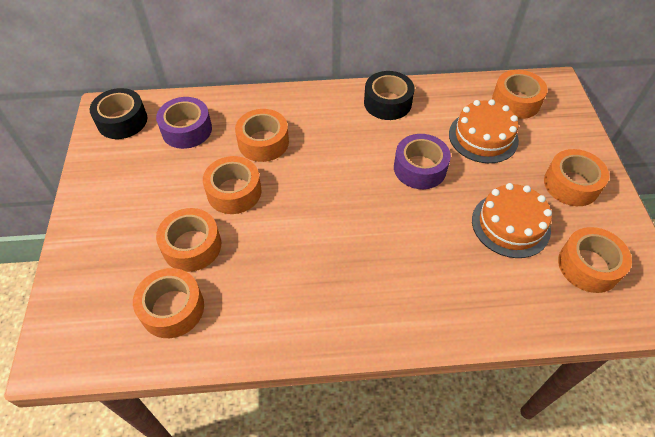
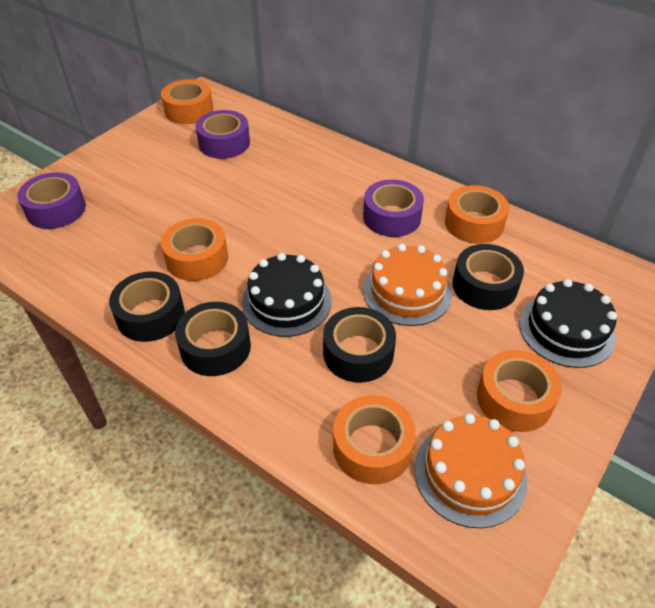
black cake: none = 0 -> [242,253,332,337] [519,279,617,368] = 2
black tape: [90,88,147,139] [364,71,415,120] = 2 -> [109,271,185,342] [175,302,251,376] [323,307,396,383] [453,244,524,310] = 4
orange tape: [133,268,204,338] [156,208,221,272] [203,156,262,214] [235,109,289,162] [492,70,548,119] [544,149,609,206] [558,227,632,293] = 7 -> [161,79,213,124] [161,218,228,281] [333,395,416,484] [445,185,509,244] [477,350,562,432] = 5
purple tape: [156,97,212,149] [394,134,451,189] = 2 -> [17,172,86,229] [195,110,250,159] [363,179,424,237] = 3

